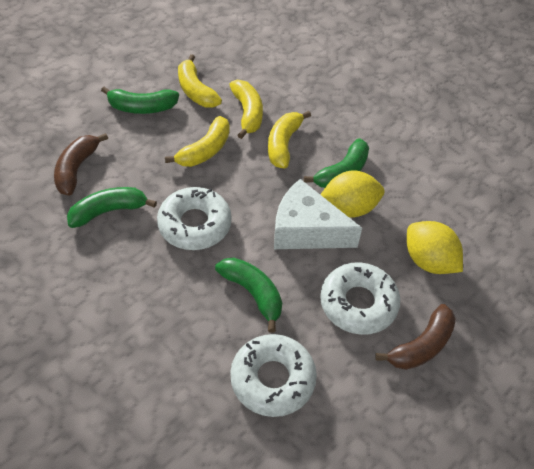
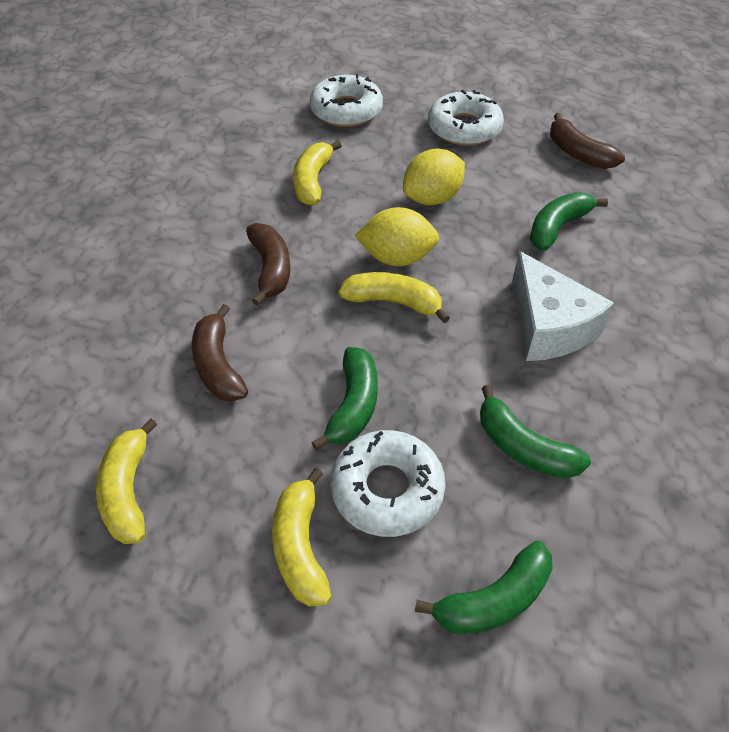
brown banana: [54,133,108,196] [375,304,456,370] = 2 -> [192,304,248,402] [246,223,290,306] [550,113,625,169] = 3

